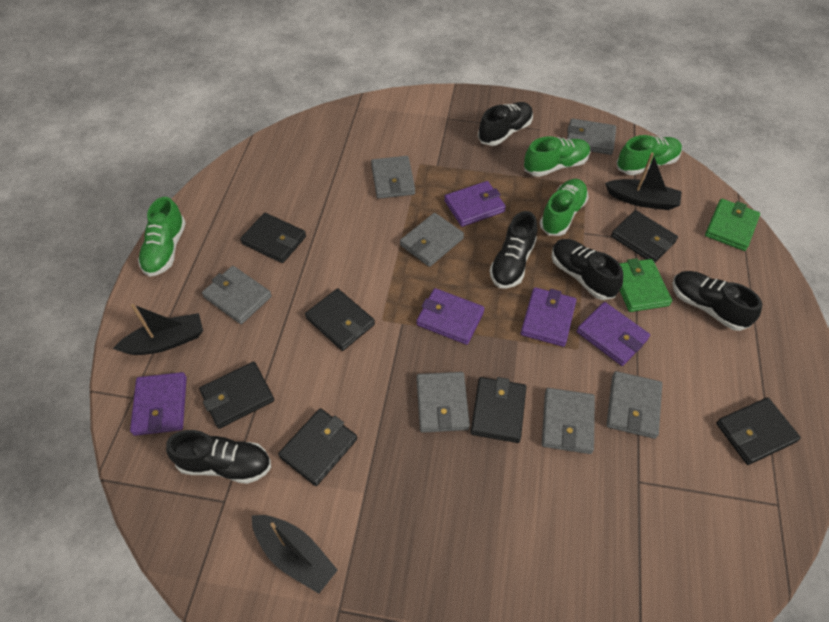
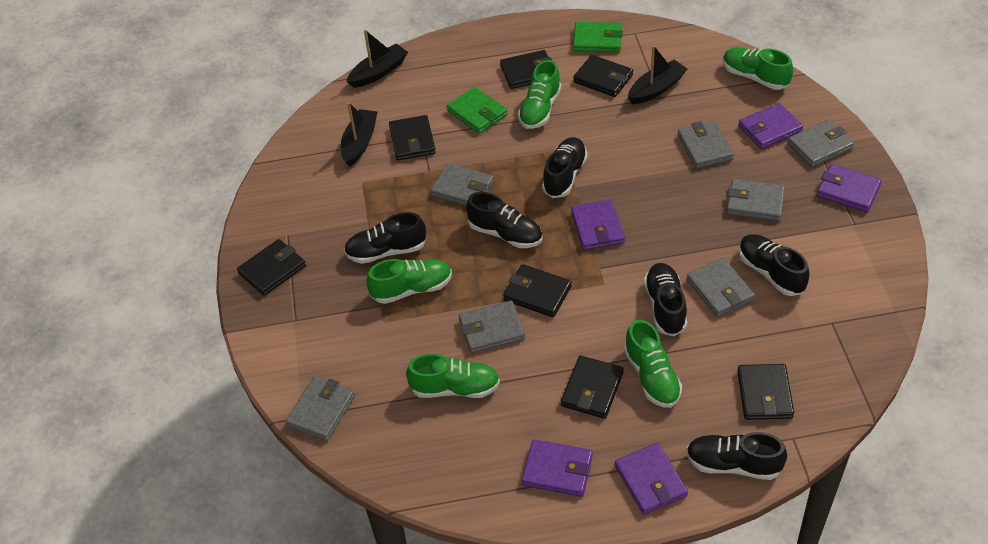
black shoe: [166,430,271,484] [478,102,533,146] [490,211,537,289] [552,239,623,300] [672,271,762,331] = 5 -> [344,212,426,264] [466,192,543,248] [542,137,587,198] [644,263,687,336] [686,432,787,480] [739,234,810,296] = 6
green shoe: [138,197,186,277] [524,136,590,177] [540,179,589,236] [616,135,682,175] = 4 -> [367,259,452,304] [406,354,500,398] [518,60,561,129] [624,319,682,408] [723,47,793,90] = 5

